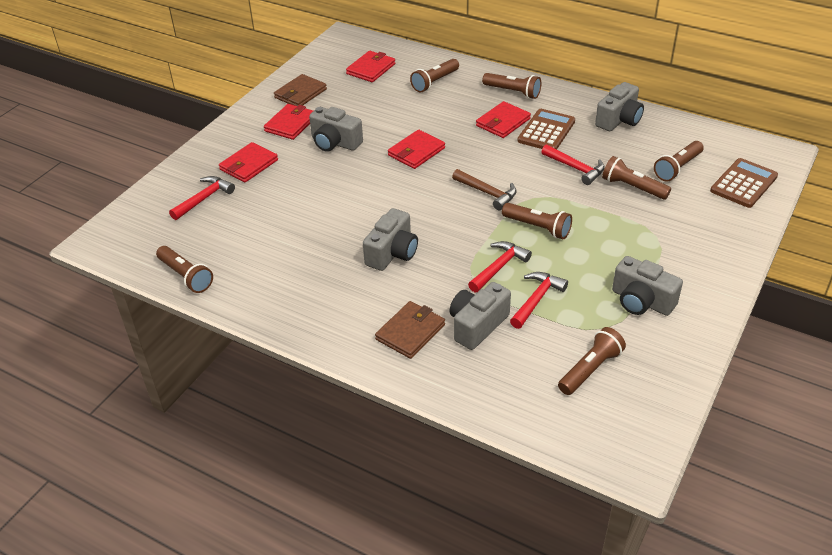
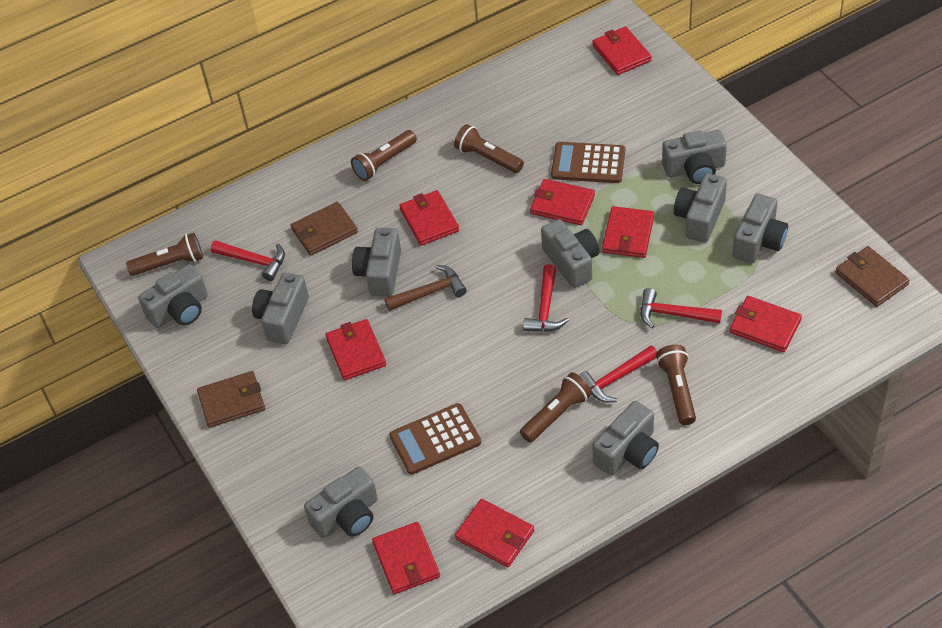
brown flashlight: [156,246,213,293] [410,59,459,92] [482,73,541,99] [502,203,572,239] [558,327,626,395] [602,156,671,200] [654,141,704,182] = 7 -> [126,233,203,276] [351,130,417,181] [454,124,524,173] [520,372,592,443] [656,345,696,425] = 5
brown wallet: [274,74,327,106] [375,301,445,359] = 2 -> [197,371,265,428] [291,202,358,256] [836,246,910,307] = 3
grey camera: [309,107,363,152] [363,208,418,271] [450,282,511,350] [595,82,644,131] [612,256,683,316] = 5 -> [138,264,208,328] [252,273,309,344] [304,467,378,538] [352,228,401,297] [541,219,599,288] [592,401,659,476] [662,130,727,184] [674,174,727,243] [733,193,788,263] = 9
red wallet: [219,142,278,182] [264,104,313,140] [346,51,395,82] [388,130,445,169] [476,101,531,138] = 5 -> [325,319,386,380] [372,522,440,594] [399,190,459,246] [455,499,534,567] [530,179,595,225] [592,27,652,75] [602,206,654,258] [730,296,802,352] = 8

